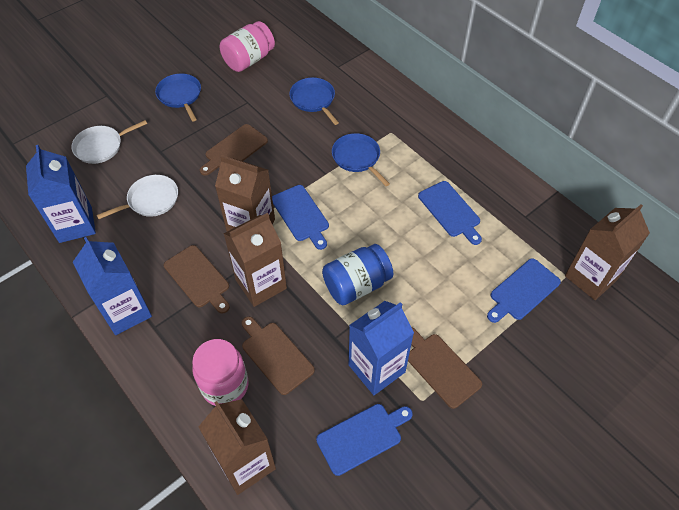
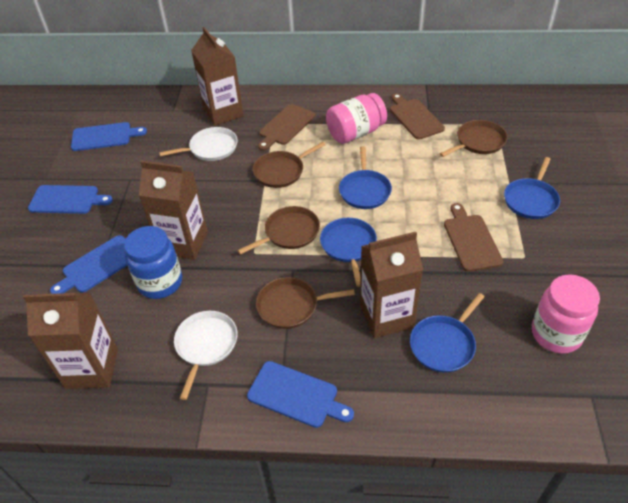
blue carton: [26,145,96,243] [73,237,152,335] [349,301,414,395] = 3 -> none = 0
blue pan: [155,74,201,122] [289,77,339,125] [332,133,390,186] = 3 -> [320,218,377,287] [339,146,392,209] [410,293,485,373] [504,157,560,219] = 4
brown cutting board: [164,245,230,313] [200,124,268,176] [242,317,315,395] [408,328,482,409] = 4 -> [258,104,315,151] [390,93,445,140] [444,203,503,272] = 3
brown pan: none = 0 -> [237,206,320,255] [253,142,326,188] [256,277,355,329] [440,120,507,157] = 4

